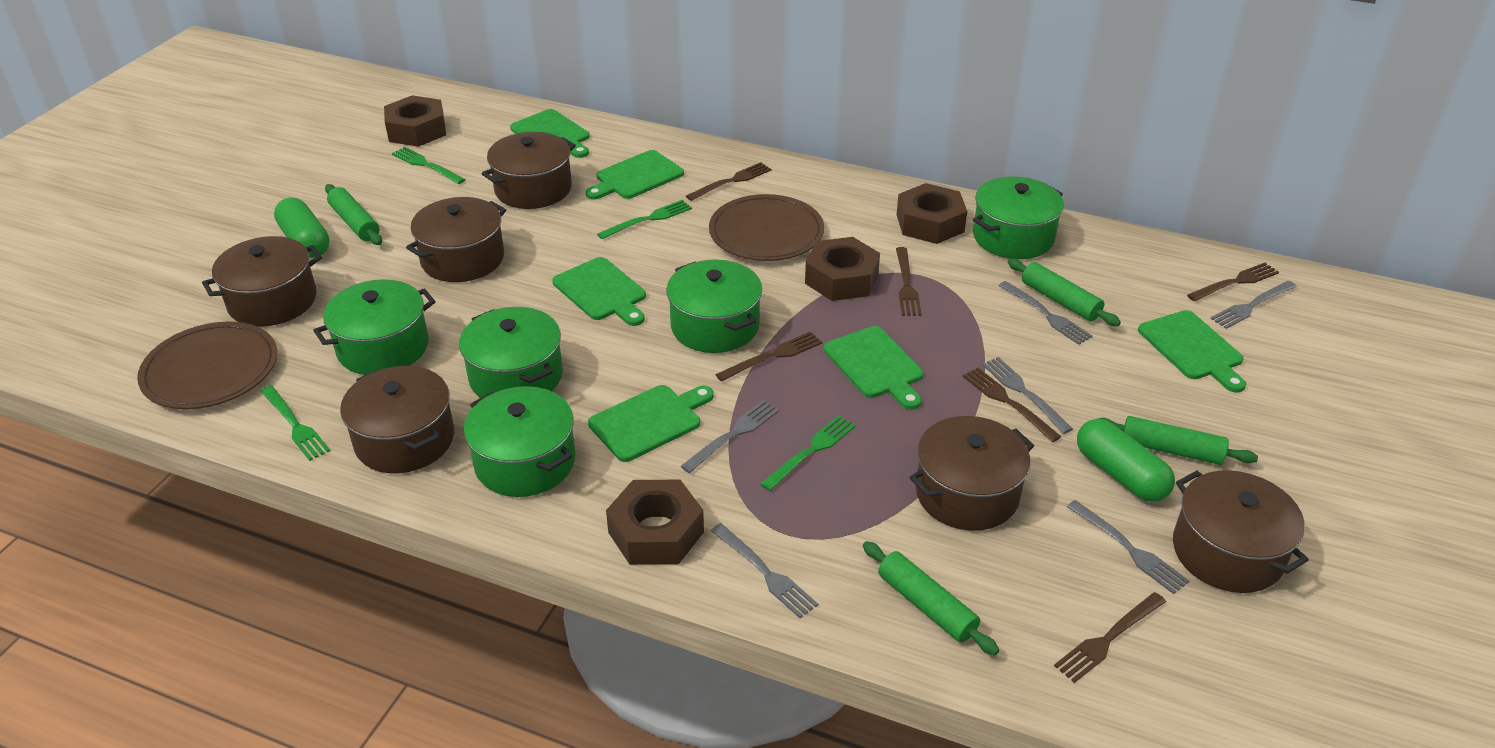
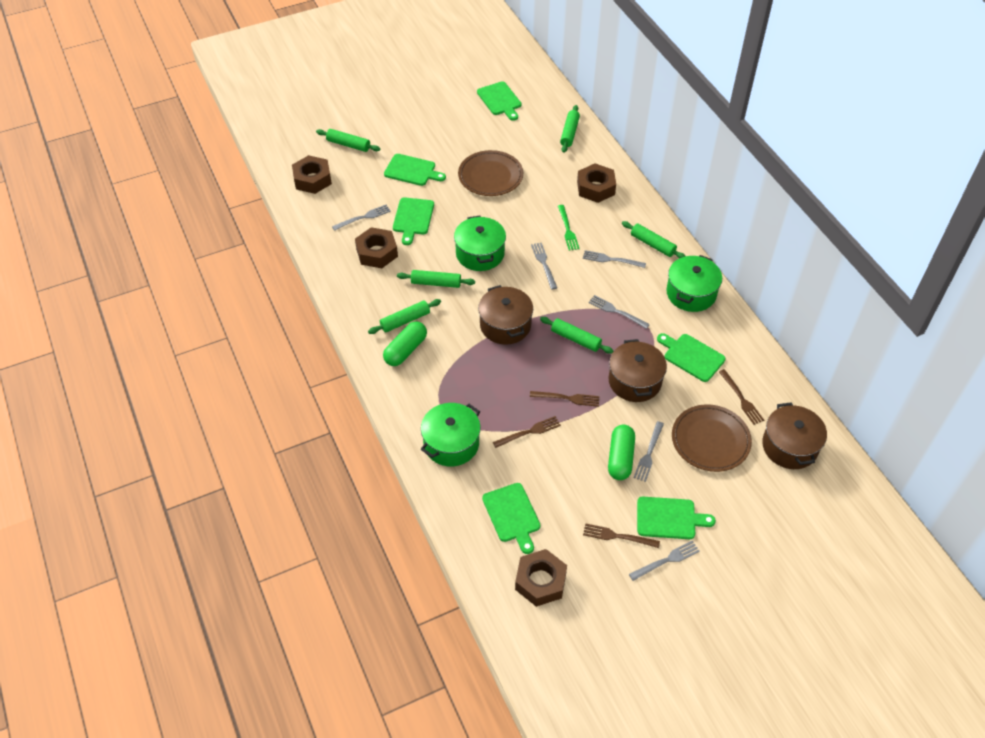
brown fork: [686,162,771,201] [715,332,822,382] [896,247,922,316] [962,368,1062,442] [1054,592,1166,683] [1187,263,1279,301] = 6 -> [493,416,561,448] [530,391,599,407] [583,523,660,548] [719,369,764,425] = 4
brown pot: [202,236,322,327] [340,366,454,473] [406,197,506,282] [482,132,576,209] [909,416,1034,531] [1173,470,1309,593] = 6 -> [478,285,533,345] [608,339,667,402] [762,402,827,469] = 3
green fork: [260,385,330,461] [392,147,465,184] [597,200,692,239] [760,415,856,491] = 4 -> [558,205,579,251] = 1
green pot: [313,279,435,375] [459,307,563,398] [464,386,575,497] [666,260,762,353] [973,176,1064,259] = 5 -> [421,403,481,467] [454,216,506,271] [666,255,722,312] = 3
green rolling pin: [325,184,382,245] [863,541,999,655] [1008,258,1121,326] [1098,416,1258,465] = 4 -> [316,129,380,152] [368,299,441,334] [397,270,475,288] [540,317,613,354] [560,105,580,153] [622,221,685,258] = 6

